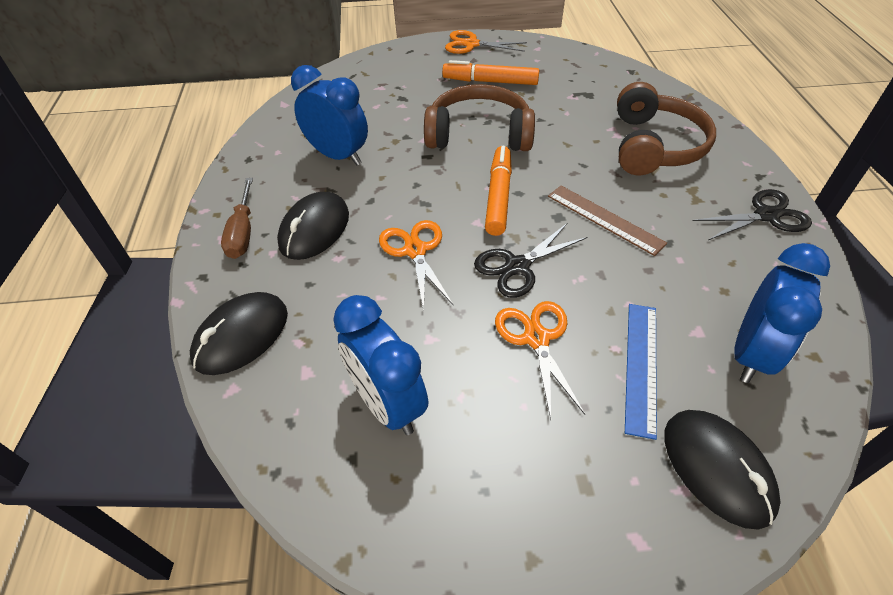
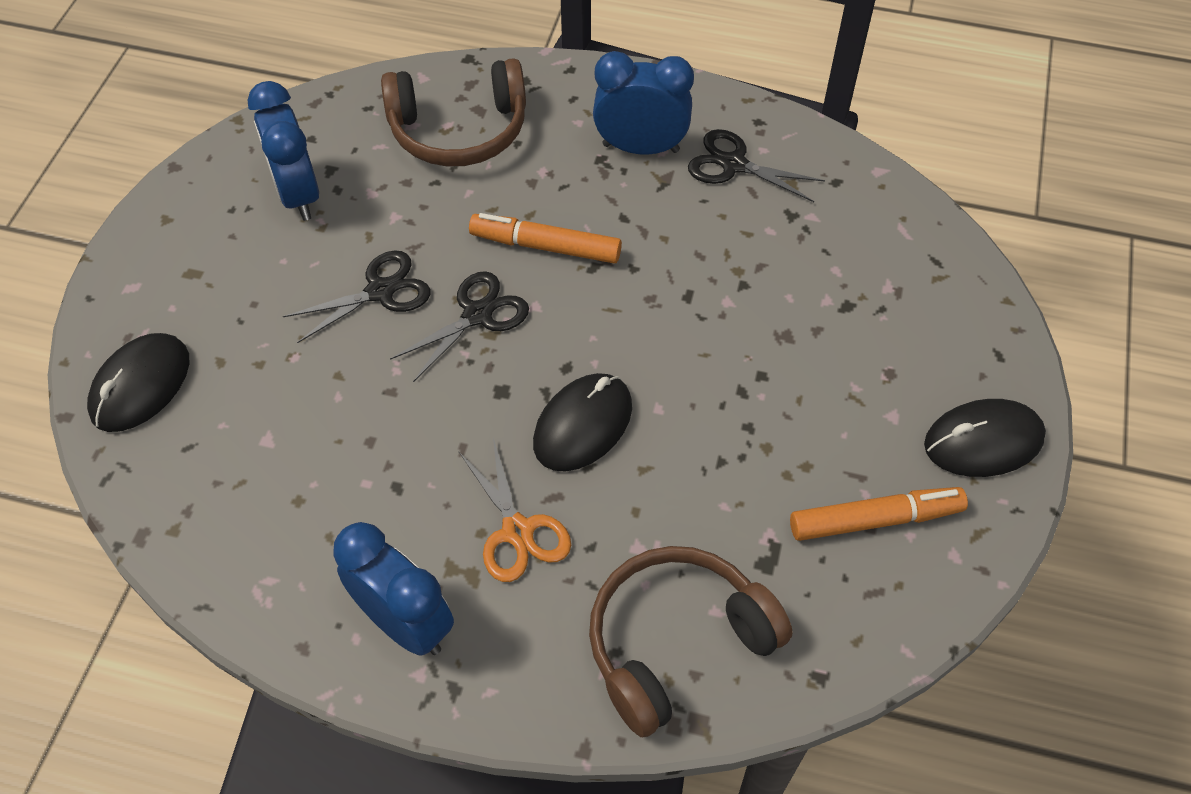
black scissors: [474,223,587,298] [693,189,812,240] = 2 -> [283,250,431,343] [390,271,529,382] [688,129,825,202] = 3
blue ruler: [625,304,657,440] = 1 -> none = 0
brown ruler: [548,186,667,256] = 1 -> none = 0
brown screwdriver: [221,178,253,259] = 1 -> none = 0
orange scissors: [379,220,454,311] [445,30,527,54] [495,301,585,419] = 3 -> [458,438,571,582] = 1

